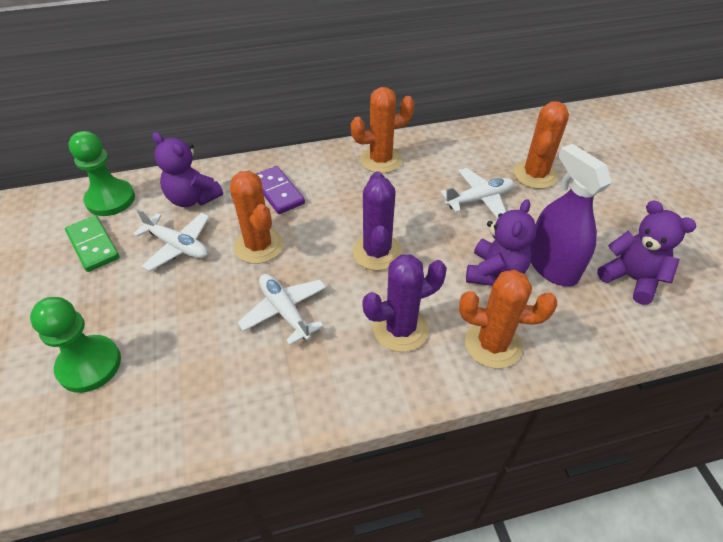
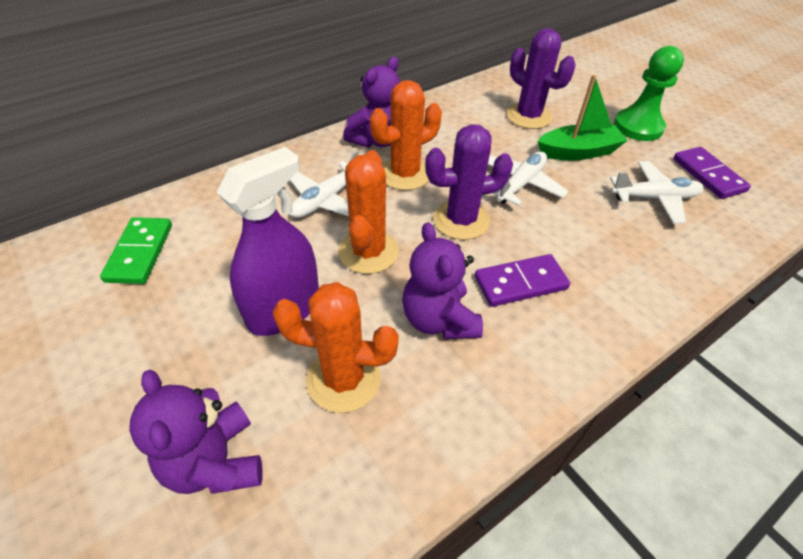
green boat: none = 0 -> [538,75,628,160] = 1
green pawn: [30,297,121,393] [69,131,135,216] = 2 -> [614,46,684,141] = 1
orange cactus: [230,171,283,264] [351,87,415,173] [459,270,557,368] [514,101,569,189] = 4 -> [272,282,399,412] [338,150,399,274] [370,80,442,190] = 3
purple domino: [256,166,305,214] = 1 -> [475,254,570,307] [673,147,751,199] = 2

